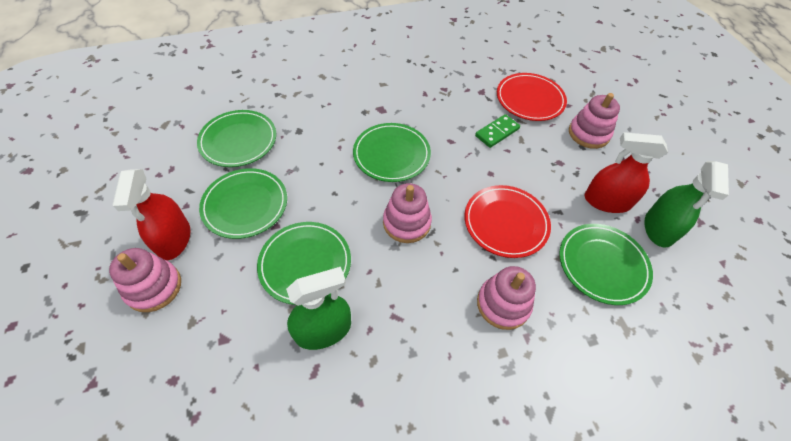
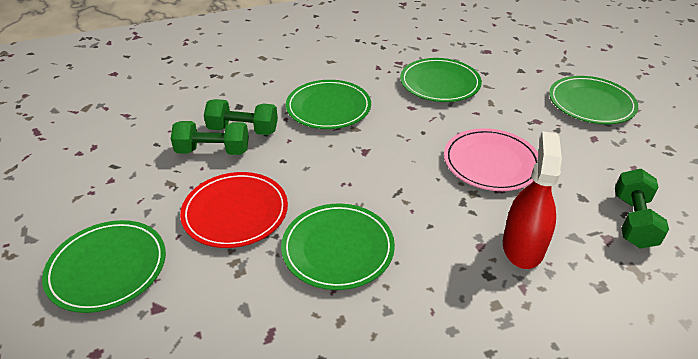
green domino: [475,114,520,148] = 1 -> none = 0
green dumbbell: none = 0 -> [171,121,249,155] [204,99,278,135] [615,169,669,248] = 3
green spray bottle: [286,267,351,350] [644,161,729,248] = 2 -> none = 0
pink plate: none = 0 -> [444,128,538,191] = 1
pink stacking toy: [109,248,181,312] [383,183,432,243] [477,266,536,330] [569,93,620,149] = 4 -> none = 0
red plate: [464,185,551,258] [497,73,567,121] = 2 -> [180,172,288,248] = 1
red spray bottle: [113,169,191,260] [584,132,668,213] = 2 -> [503,131,562,269] = 1

